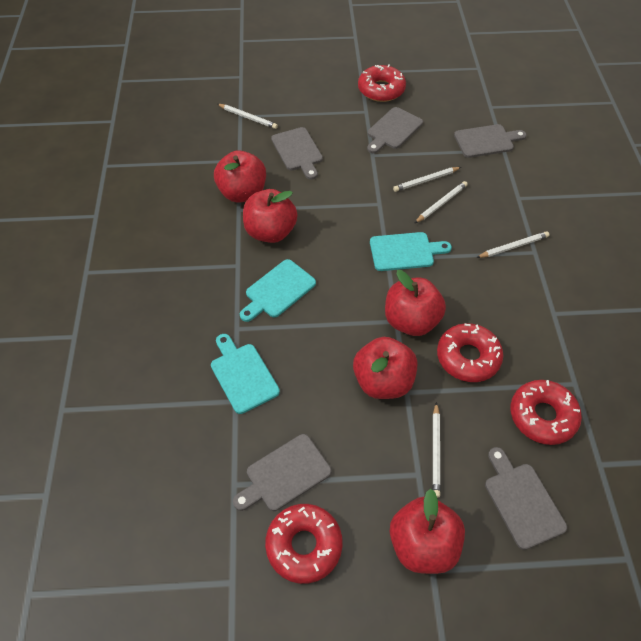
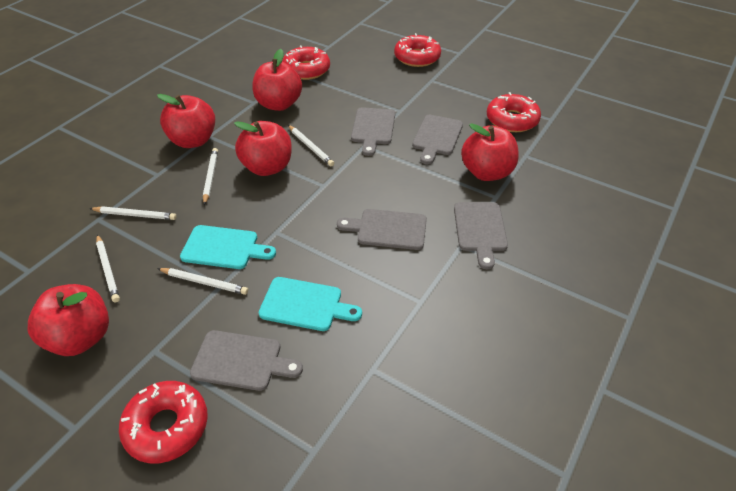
turquoise cutting board: [211,334,280,414] [240,259,316,322] [370,232,452,271] = 3 -> [180,225,276,269] [259,277,362,331] = 2

